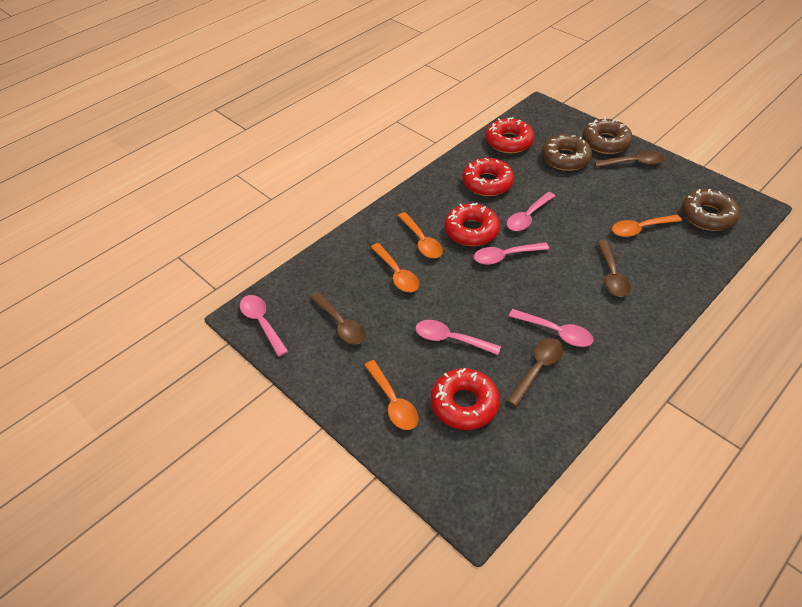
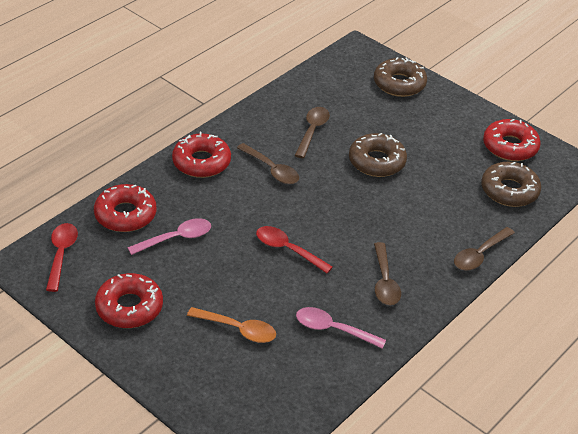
orange spoon: [364,360,418,430] [371,243,419,292] [398,212,443,258] [612,215,682,237] = 4 -> [187,307,276,343] = 1
pink spoon: [240,295,288,357] [415,320,501,355] [474,242,549,265] [507,192,555,231] [509,309,593,347] = 5 -> [127,218,211,255] [296,307,386,349] = 2
red spoon: none = 0 -> [46,223,78,292] [256,226,333,274] = 2

